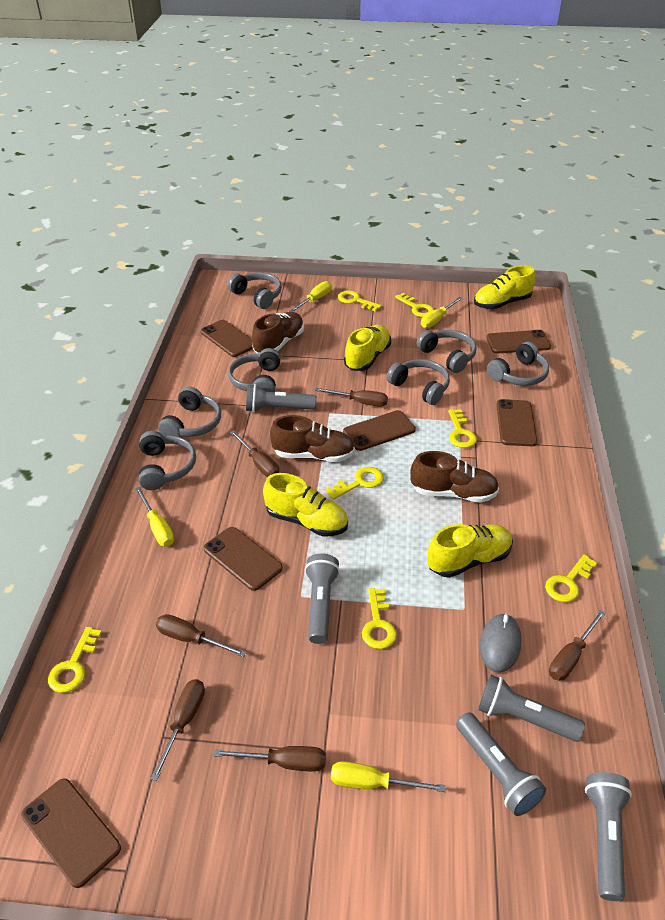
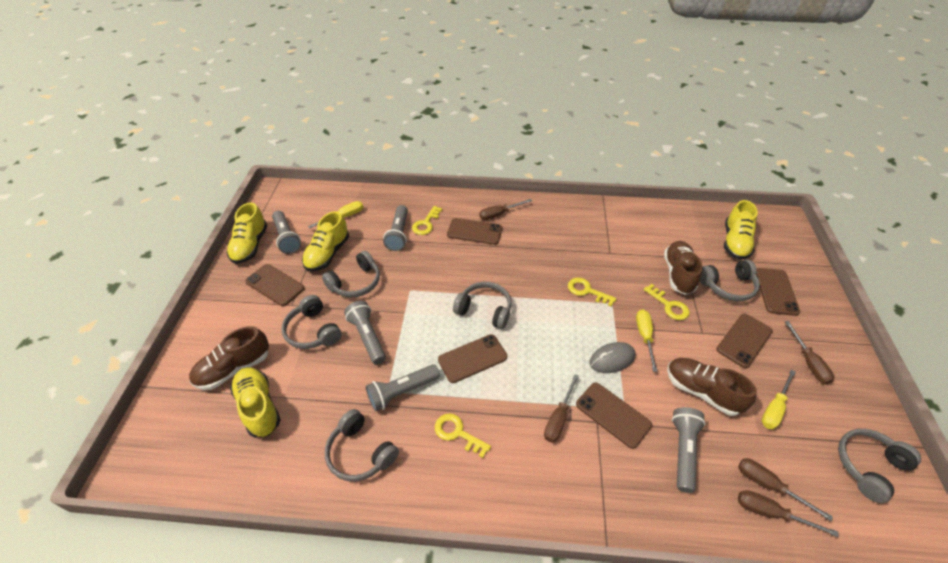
brown screwdriver: [150,679,205,781] [156,614,247,657] [213,746,326,771] [230,430,279,477] [315,388,388,407] [549,610,606,681] = 6 -> [479,199,532,220] [544,374,579,443] [738,458,833,521] [738,490,839,537] [785,321,834,384] = 5
grey headphones: [139,431,196,490] [158,387,221,437] [228,272,282,309] [228,348,281,392] [387,359,450,405] [417,330,477,373] [487,342,549,386] = 7 -> [282,295,342,349] [322,251,380,297] [325,409,399,482] [453,282,512,329] [700,260,760,301] [838,429,921,503] = 6
yellow key: [48,627,102,693] [326,467,384,499] [338,291,382,312] [362,588,397,649] [395,293,434,317] [448,409,477,448] [545,555,597,602] = 7 -> [412,206,442,235] [435,413,491,458] [568,278,616,306] [644,284,690,320] = 4
yellow screwdriver: [136,487,174,547] [289,281,332,312] [331,761,446,792] [421,297,463,328] = 4 -> [308,201,363,229] [636,310,658,372] [762,370,796,429] = 3

